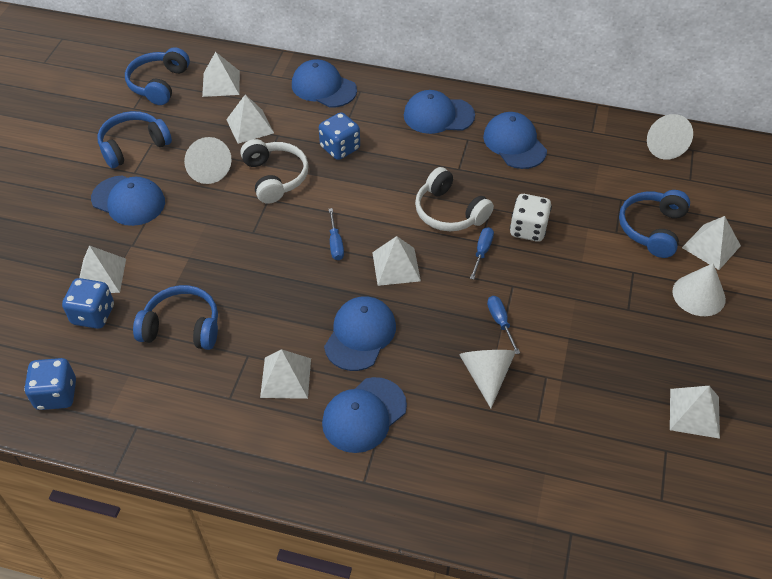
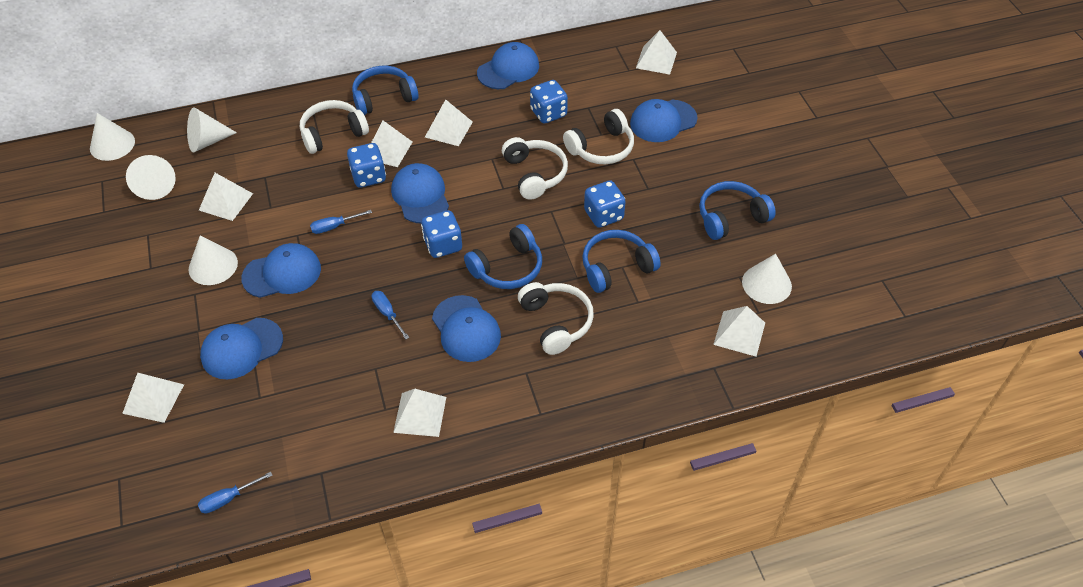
blue dice: [24,358,76,410] [62,278,114,329] [319,112,360,160] = 3 -> [347,143,386,188] [421,210,462,258] [530,80,568,124] [584,180,626,228] = 4
white cone: [184,137,232,184] [459,350,516,408] [647,114,693,160] [672,263,726,316] = 4 -> [90,113,135,161] [126,155,176,200] [187,107,237,152] [188,235,238,285] [742,254,792,304] = 5
white dice: [510,194,552,242] = 1 -> none = 0
white headphones: [240,139,309,204] [415,167,494,231] = 2 -> [300,100,369,154] [502,137,568,200] [518,282,594,355] [563,109,634,164] = 4

